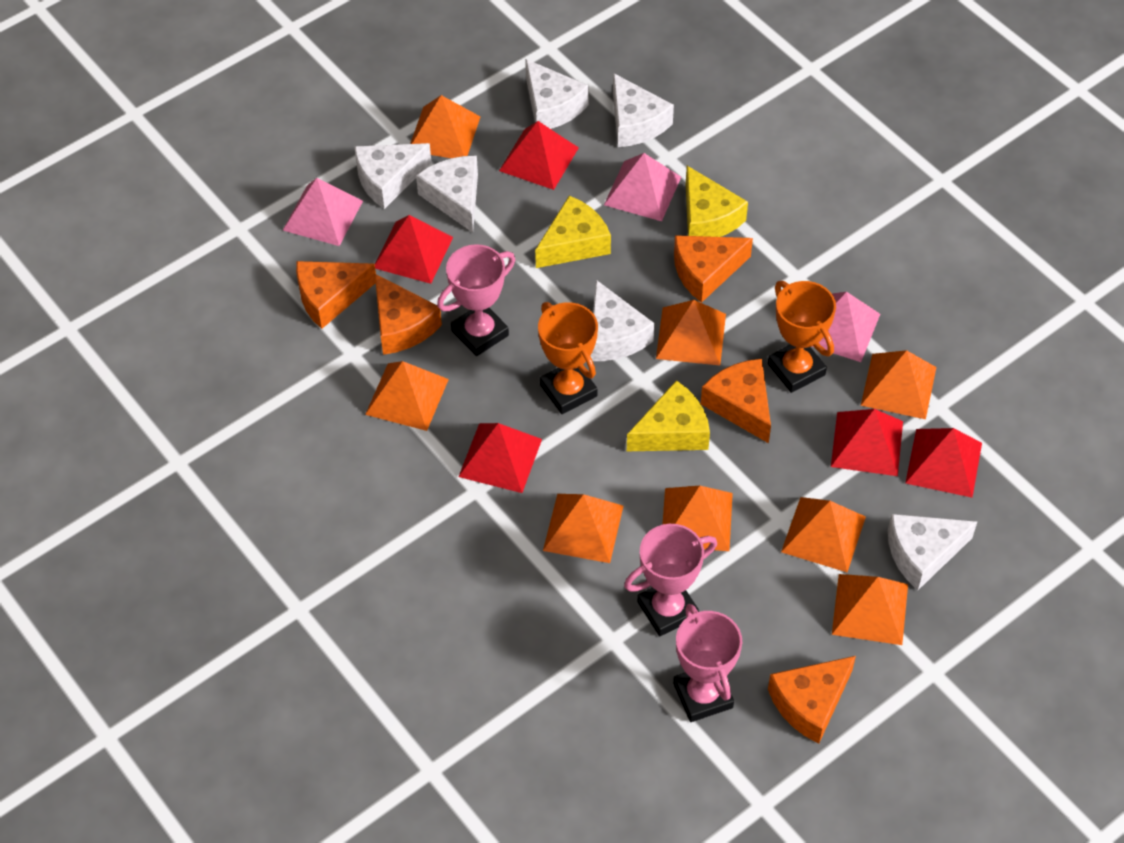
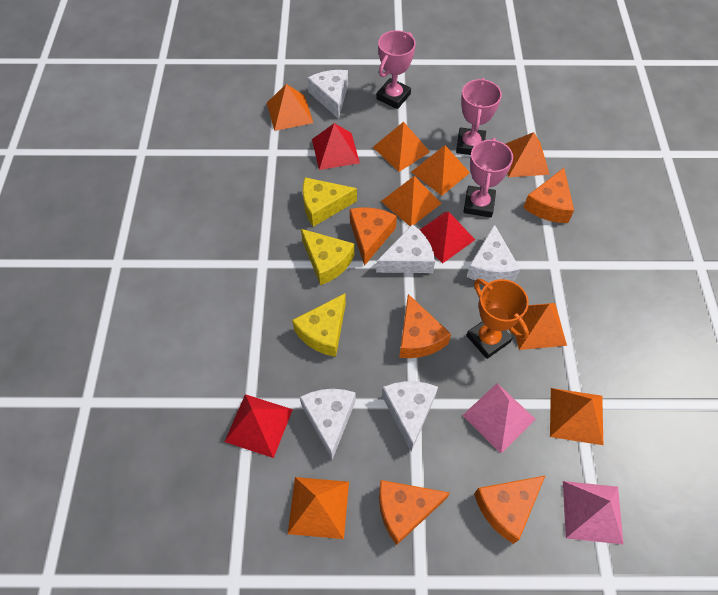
orange trophy: [538,302,598,414] [768,281,836,393] = 2 -> [466,279,529,359] = 1
pink pyramid: [283,178,363,246] [604,153,681,221] [812,292,880,362] = 3 -> [462,383,536,453] [563,481,623,544] = 2
red pyramid: [375,215,453,284] [458,423,542,493] [499,121,579,190] [831,409,903,476] [905,428,982,498] = 5 -> [225,394,293,458] [312,123,360,170] [419,212,475,264] = 3
white cheese: [355,143,432,209] [416,156,478,233] [525,59,589,129] [590,280,654,361] [613,73,674,147] [888,514,977,590] = 6 -> [300,389,356,460] [307,70,348,119] [376,224,435,273] [382,381,438,451] [467,224,520,283] = 5

